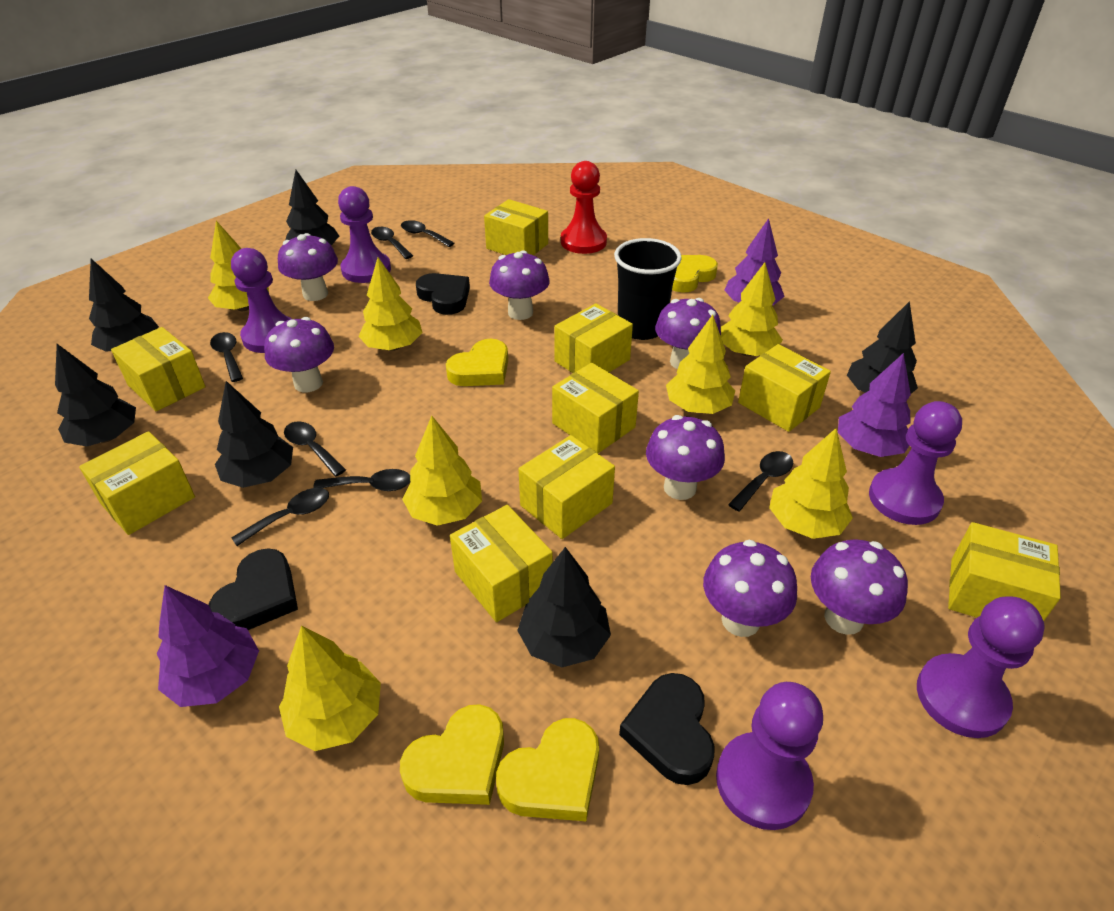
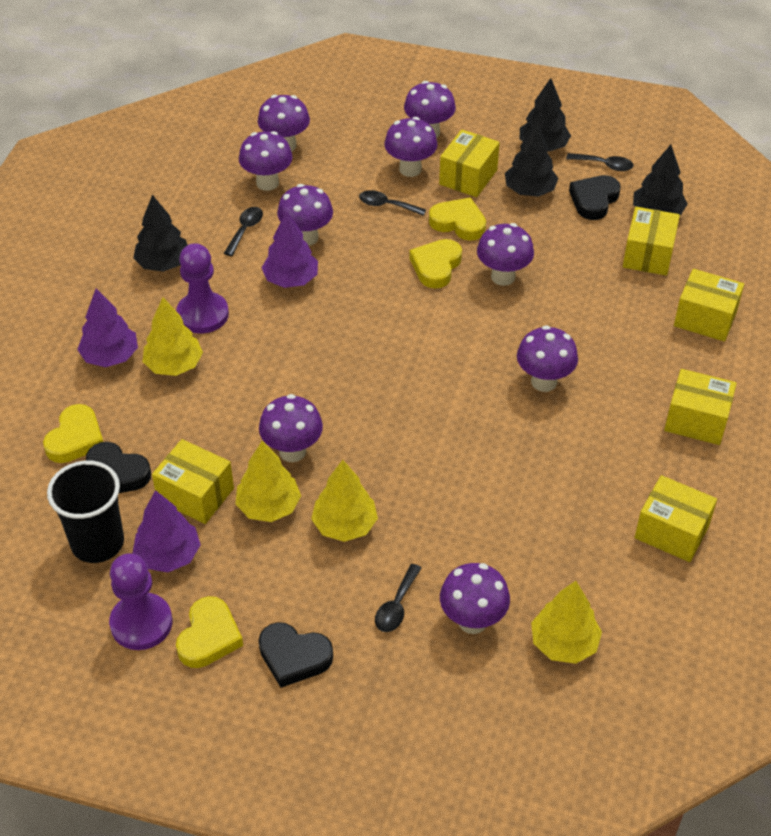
black spoon: [210,332,243,382] [231,488,329,546] [284,421,346,476] [313,469,410,491] [371,227,413,259] [401,220,454,247] [728,451,793,512] = 7 -> [224,207,263,256] [359,190,426,216] [375,564,421,632] [566,153,634,171] = 4
black tree: [55,344,136,446] [89,259,159,352] [215,381,293,488] [286,170,339,245] [517,547,611,667] [847,301,918,394] = 6 -> [133,195,188,272] [505,122,558,197] [520,78,571,151] [633,145,688,215] = 4
purple mushroom: [264,317,334,392] [278,233,338,301] [489,250,550,320] [646,415,725,500] [655,298,721,369] [703,540,797,637] [811,539,908,635] = 7 -> [239,131,292,191] [258,95,310,152] [259,394,323,462] [277,184,333,246] [384,117,438,177] [404,81,456,138] [440,563,510,634] [477,223,534,286] [517,325,578,392] = 9
purple pawn: [231,248,292,353] [338,186,391,283] [716,682,823,830] [869,401,962,525] [917,597,1045,738] = 5 -> [109,553,172,650] [176,243,229,333] = 2
red pawn: [561,161,607,254] = 1 -> none = 0
yellow box: [79,431,195,535] [111,327,206,411] [450,505,553,622] [484,199,548,255] [519,435,615,539] [552,363,639,453] [554,303,633,373] [738,344,831,432] [948,522,1061,621] = 9 -> [152,439,234,524] [439,129,500,197] [623,207,680,276] [635,475,717,562] [664,369,737,445] [674,269,744,341] = 6
yellow tree: [208,221,269,311] [279,626,381,751] [358,258,423,351] [402,416,482,526] [666,315,735,414] [721,262,783,356] [769,428,853,539] = 7 -> [143,297,203,376] [236,441,301,522] [311,460,378,542] [531,581,602,664] = 4

